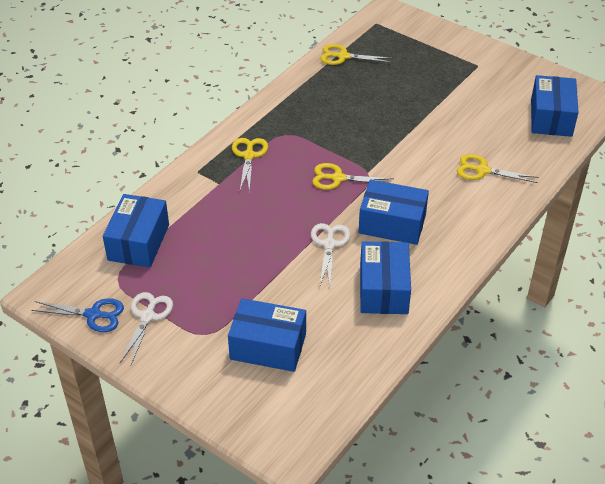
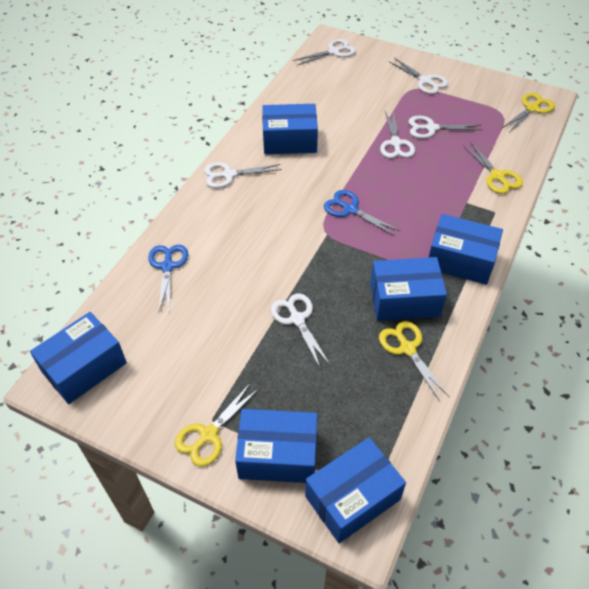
blue box: [103,194,169,268] [228,298,306,372] [359,179,429,245] [360,241,411,314] [531,75,579,137] = 5 -> [30,312,127,404] [235,409,317,483] [262,104,318,154] [305,437,406,543] [370,257,447,321] [429,214,503,285] = 6
blue scissors: [31,298,124,332] = 1 -> [148,245,188,314] [324,190,400,236] = 2
white scissors: [120,292,173,365] [311,223,351,285] = 2 -> [204,162,282,188] [271,293,331,368] [293,39,356,66] [380,110,415,158] [389,58,448,94] [408,116,482,139] = 6

